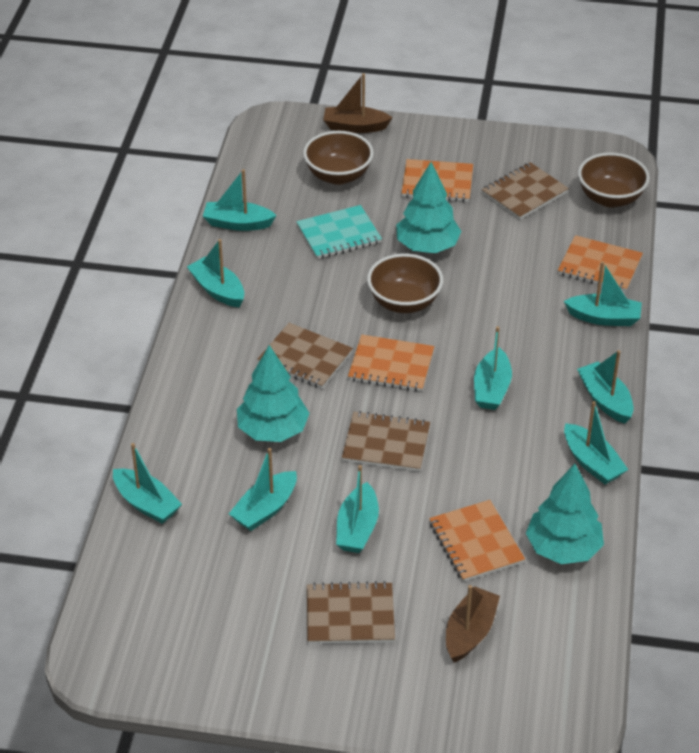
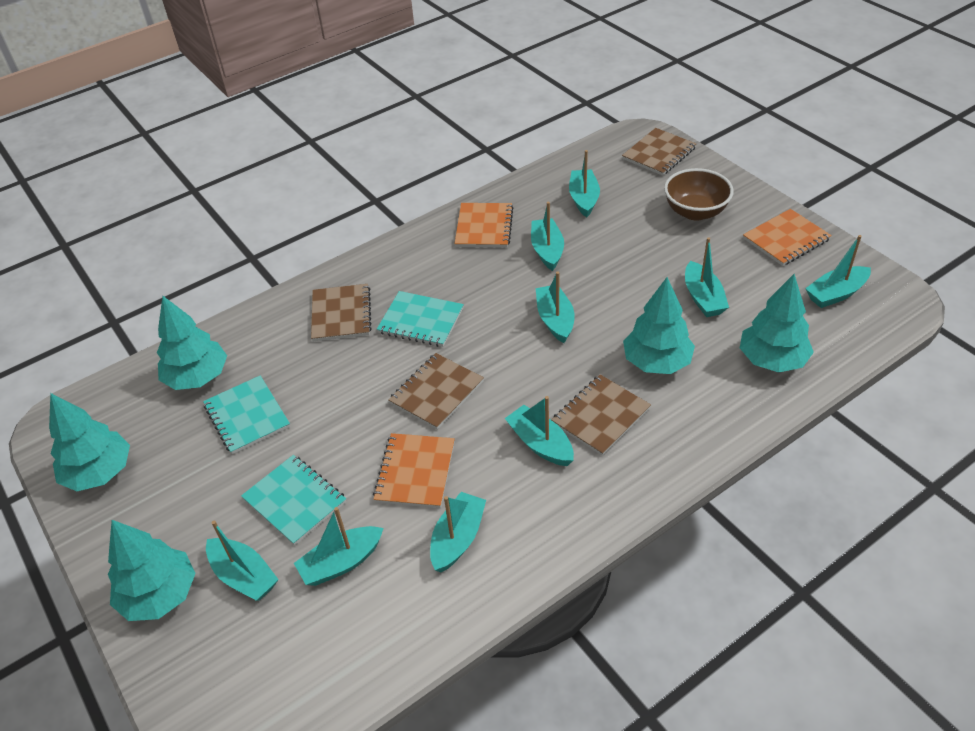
brown boat: [323,73,393,133] [446,585,500,663] = 2 -> none = 0
brown bowl: [303,131,374,185] [367,254,443,313] [578,153,650,208] = 3 -> [664,168,734,221] = 1
orange notebook: [348,335,434,392] [402,159,473,202] [429,500,525,582] [558,235,643,292] = 4 -> [373,433,455,508] [455,203,513,248] [743,209,832,266] = 3
turquoise notebook: [296,205,382,259] = 1 -> [203,375,290,454] [241,455,346,546] [377,291,464,347] = 3
turquoise tree: [237,345,310,442] [396,162,462,253] [526,464,604,564] = 3 -> [49,393,130,491] [108,520,196,621] [157,296,227,390] [623,277,695,374] [740,274,814,372] = 5

